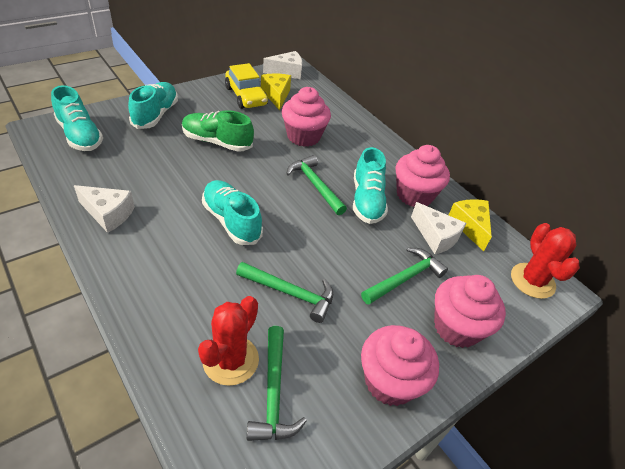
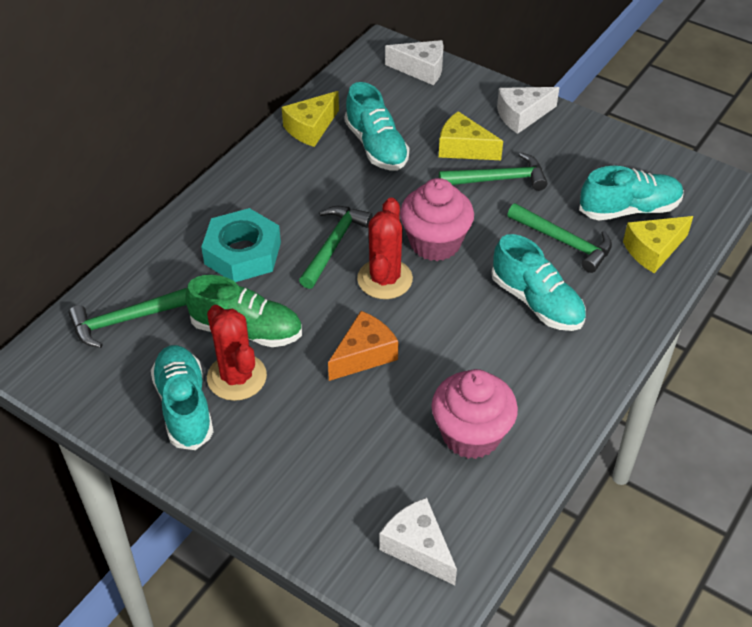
orange cheese: none = 0 -> [328,311,398,381] = 1
pink cupcake: [282,87,331,147] [361,325,439,406] [396,145,450,207] [434,275,506,348] = 4 -> [400,178,474,261] [431,369,518,459] = 2
turquoise nut: none = 0 -> [201,208,281,282] = 1
yellow car: [225,63,268,109] = 1 -> none = 0
yellow cheese: [261,74,291,110] [449,199,492,251] = 2 -> [282,91,339,147] [439,111,503,160] [623,216,693,273] = 3

